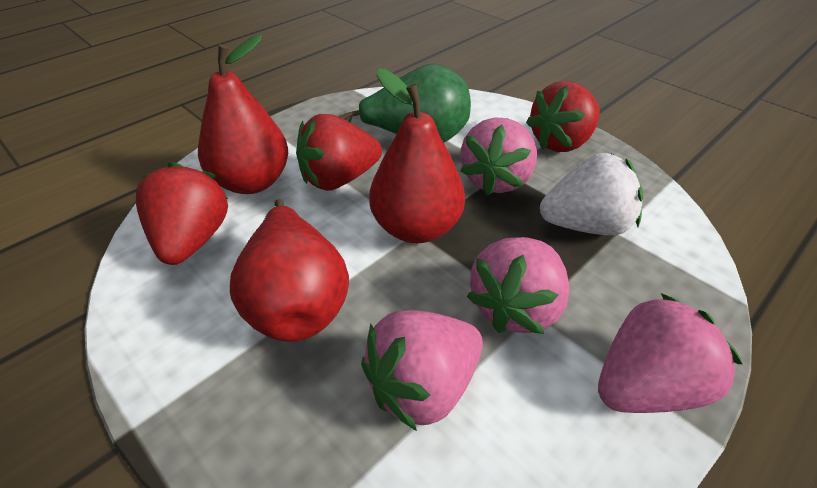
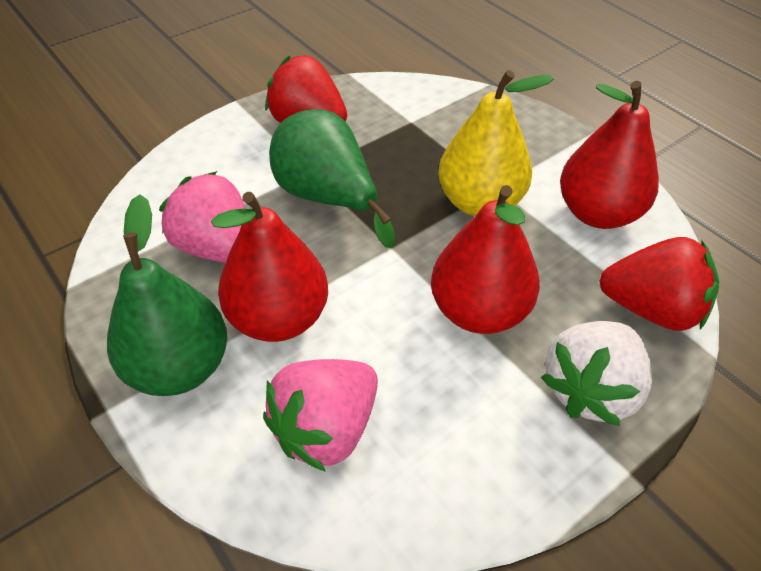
green pear: [338,63,471,142] = 1 -> [107,194,227,396] [269,109,395,248] = 2
pink strawberry: [361,310,483,431] [460,118,537,196] [467,237,570,334] [598,293,742,413] = 4 -> [159,171,246,263] [263,359,378,472] = 2
red strawberry: [136,162,228,265] [296,114,382,191] [526,81,600,152] = 3 -> [265,55,347,123] [599,237,719,331] = 2
yellow pear: none = 0 -> [438,70,554,216] = 1

